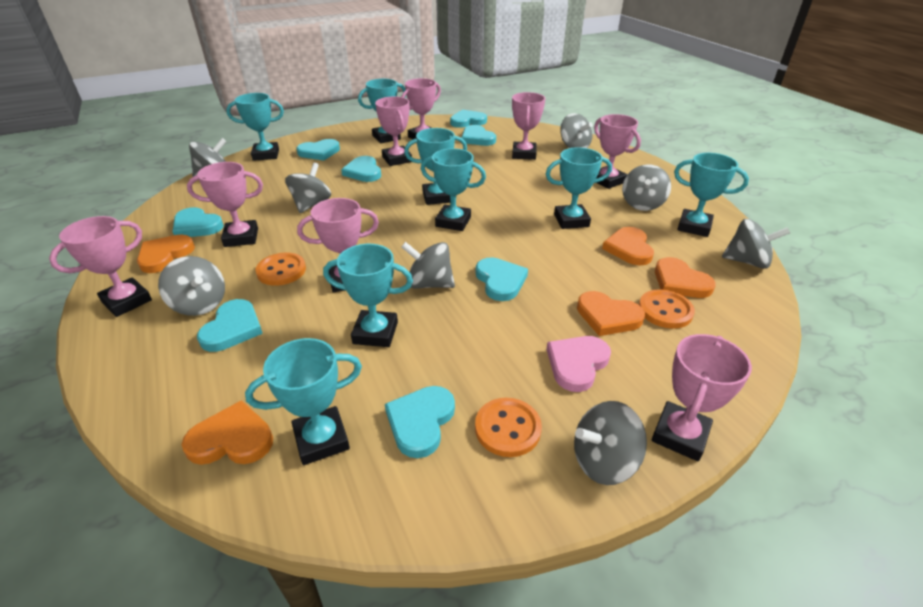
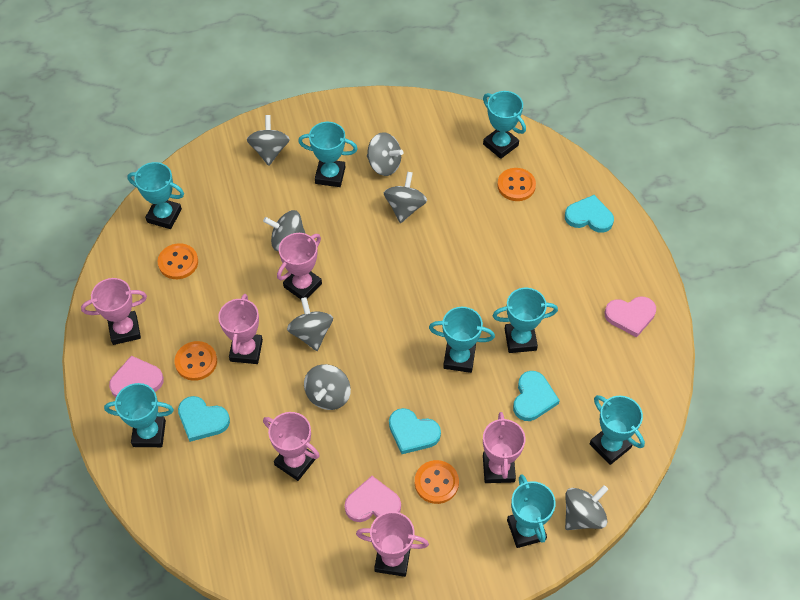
grey spinning top: [158,256,225,316] [189,138,227,177] [285,163,331,213] [401,242,455,289] [560,113,593,148] [574,401,647,485] [622,164,671,211] [722,219,790,269] = 8 -> [247,115,290,166] [263,210,306,251] [287,297,333,351] [304,364,351,410] [367,132,403,176] [384,172,427,223] [565,485,608,530] = 7
orange button: [255,253,306,286] [475,398,542,457] [639,289,695,329] = 3 -> [158,243,198,279] [174,341,217,381] [415,460,459,504] [497,168,536,201] = 4
orange heart: [137,234,195,273] [182,400,273,465] [577,291,645,336] [602,227,654,266] [655,257,716,298] = 5 -> none = 0
pink heart: [546,336,611,392] = 1 -> [109,356,164,397] [344,476,401,522] [604,296,656,337] = 3
pink trophy: [49,216,152,317] [187,162,263,247] [297,198,379,293] [375,96,412,166] [401,78,441,139] [512,92,545,160] [594,114,641,189] [651,334,752,461] = 8 -> [81,278,147,345] [218,294,263,364] [263,412,320,481] [277,233,322,299] [356,511,429,577] [483,412,525,483] = 6
turquoise heart: [173,207,224,237] [197,299,263,352] [297,139,340,160] [341,156,381,182] [385,386,455,458] [450,110,487,128] [461,125,496,146] [476,257,528,301] = 8 -> [178,396,230,442] [389,408,441,454] [513,371,560,421] [565,195,614,233] = 4

